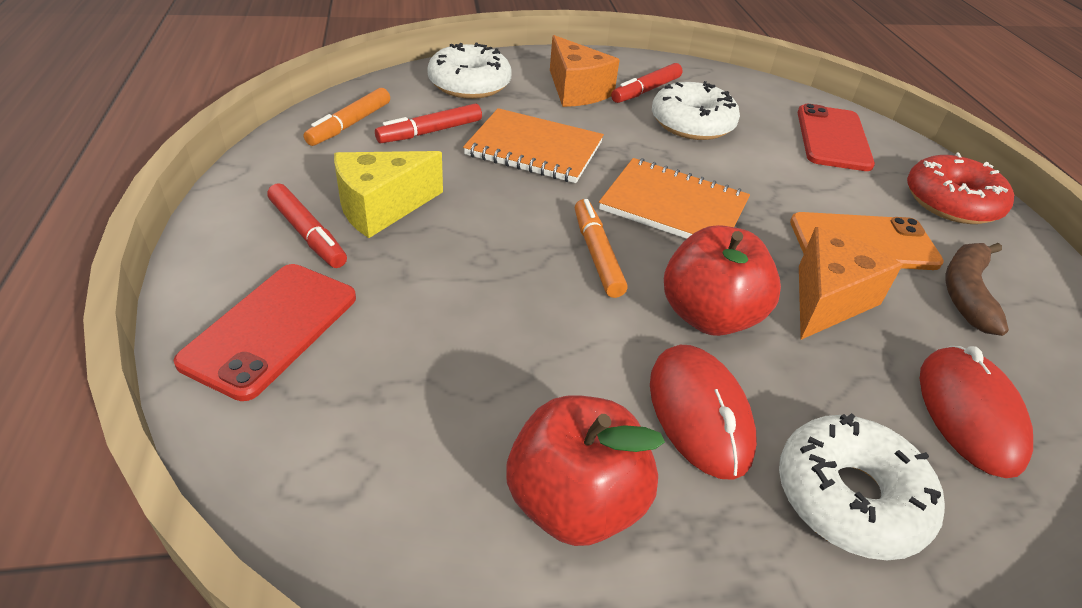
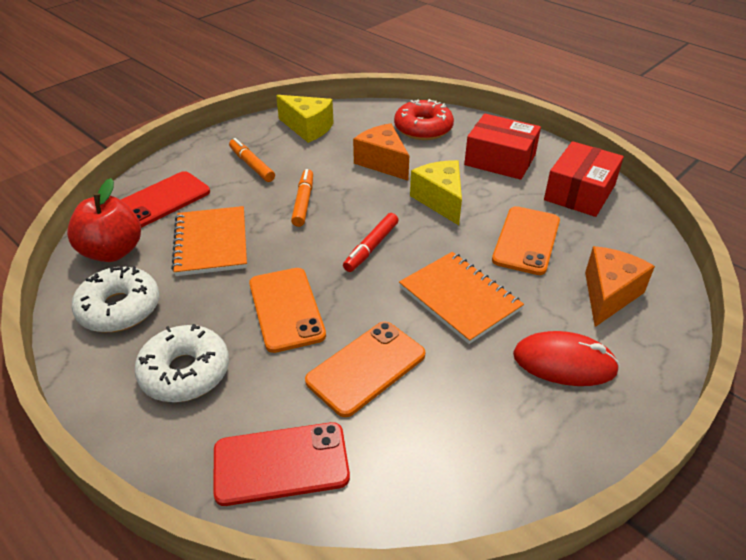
brown banana: [946,243,1009,336] = 1 -> none = 0
orange phone: [790,212,944,270] = 1 -> [249,268,326,353] [305,322,425,417] [492,206,560,275] = 3
red apple: [506,395,665,546] [664,225,781,336] = 2 -> [67,178,141,262] = 1
red box: none = 0 -> [464,114,541,180] [544,141,624,217] = 2
red marker: [267,183,347,268] [375,103,482,143] [611,63,683,103] = 3 -> [343,213,399,272] = 1
red mouse: [650,345,757,480] [920,346,1033,478] = 2 -> [513,331,620,386] = 1
white donut: [427,42,512,99] [652,81,740,140] [779,413,945,560] = 3 -> [72,266,159,332] [134,324,229,402] = 2
yellow cheese: [334,151,443,238] = 1 -> [276,95,334,143] [410,160,462,225] = 2

